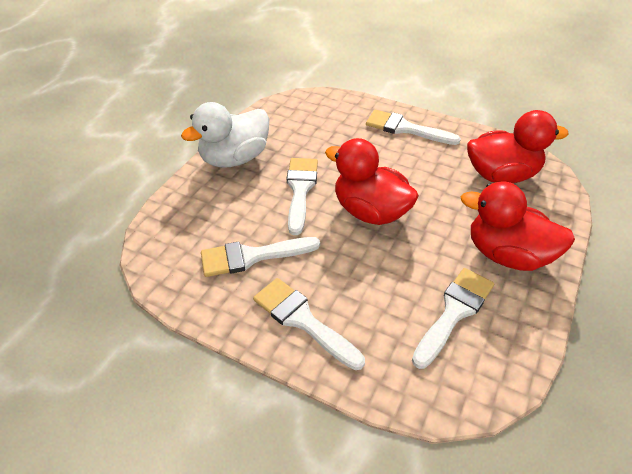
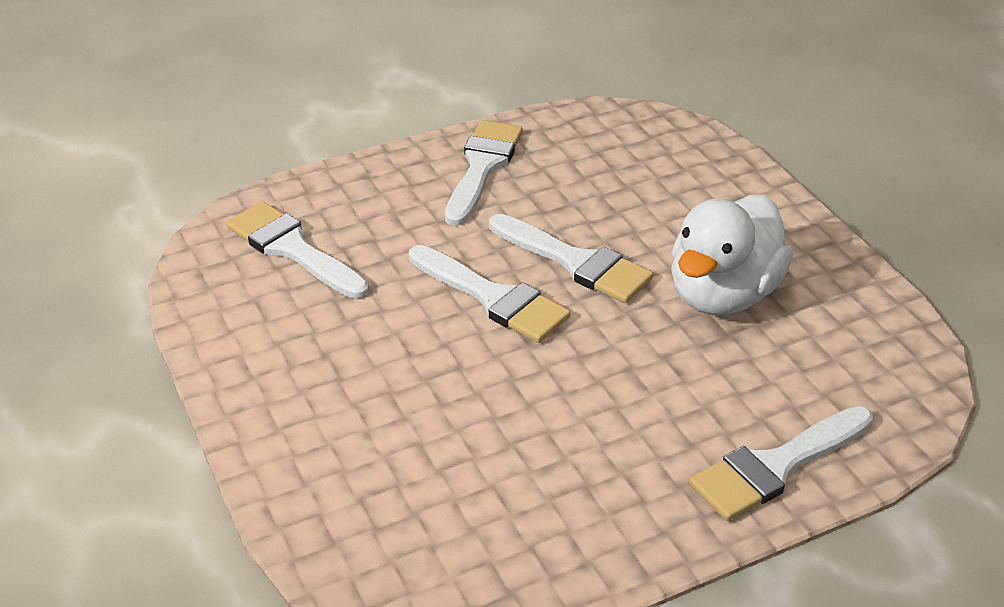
red duck: [325,138,419,225] [460,181,575,271] [467,110,569,183] = 3 -> none = 0

